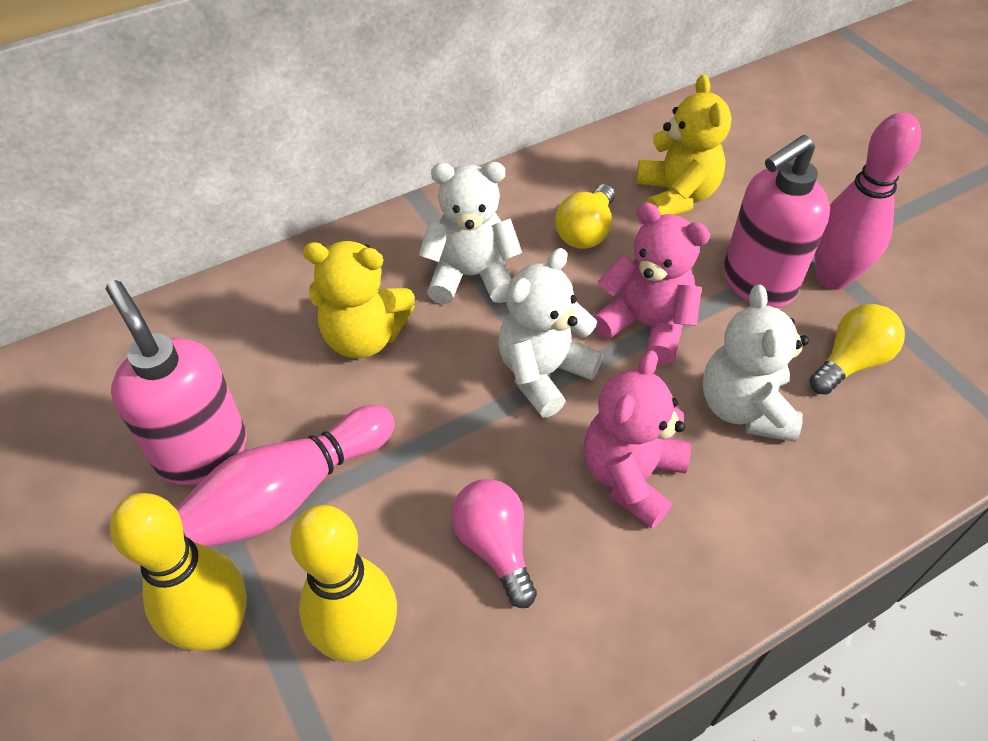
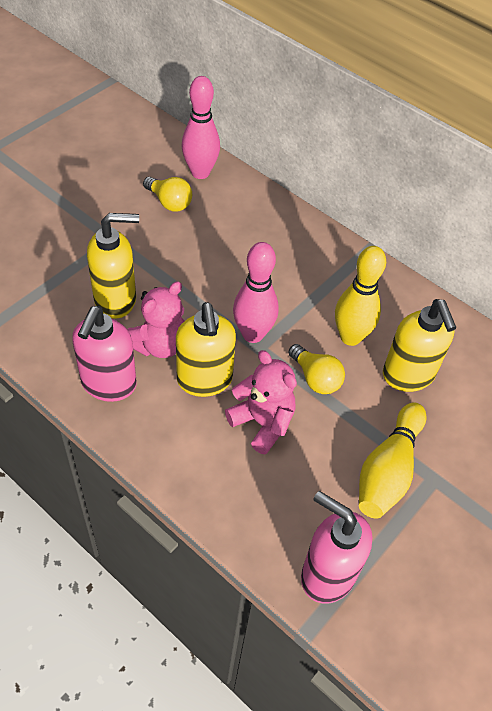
pink light bulb: [451,479,537,608] = 1 -> none = 0
white teddy bear: [419,162,522,304] [499,248,603,418] [703,285,809,442] = 3 -> none = 0
yellow soap dispenser: none = 0 -> [87,213,139,318] [176,302,236,397] [383,299,457,392] = 3
yellow teddy bear: [303,241,415,358] [636,75,732,215] = 2 -> none = 0

